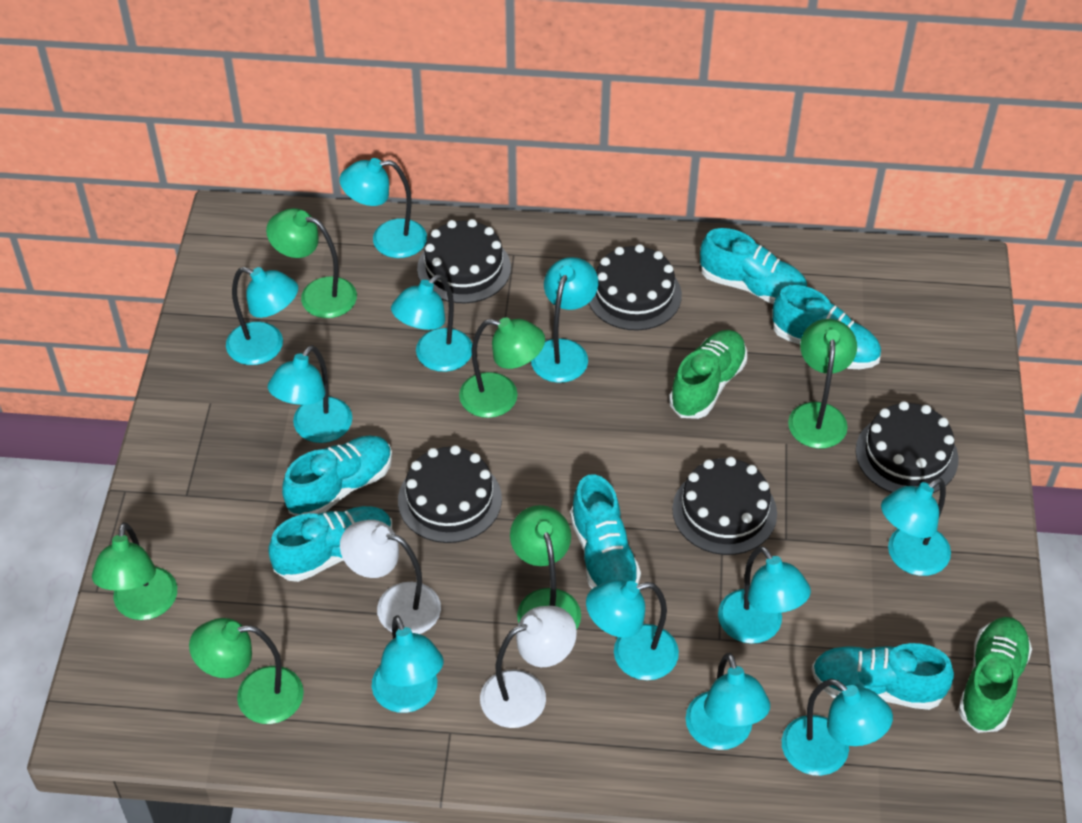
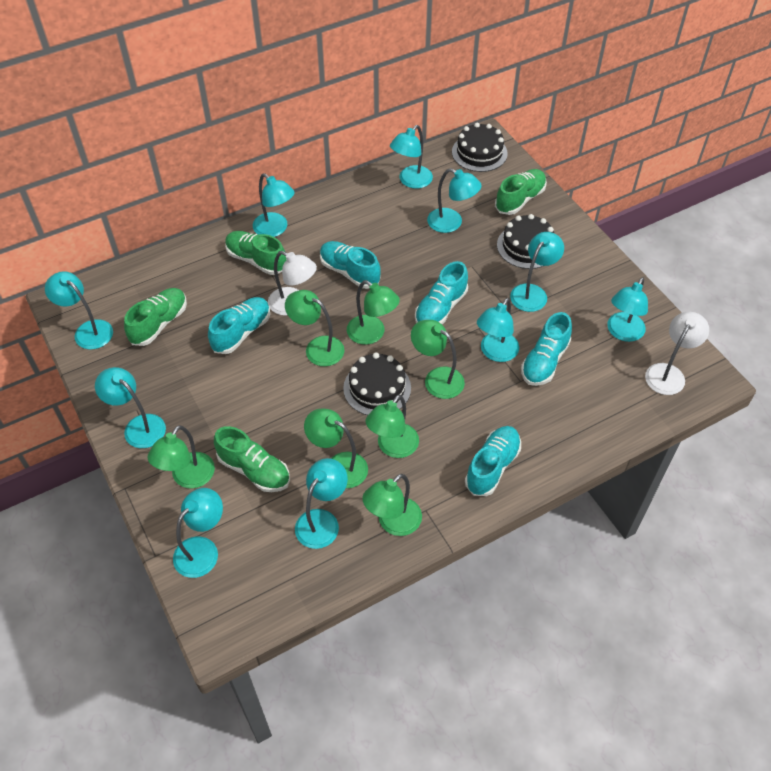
black cake: [398,445,502,543] [417,219,511,303] [589,244,682,331] [672,457,777,555] [856,401,959,493] = 5 -> [343,352,411,415] [452,123,508,172] [497,214,554,269] = 3
green lamp: [92,522,177,620] [189,618,304,724] [266,208,357,318] [459,317,545,418] [510,505,581,630] [788,319,857,449] = 6 -> [148,425,215,489] [285,290,345,366] [304,409,368,488] [347,280,400,345] [362,474,422,536] [366,395,419,458] [411,320,465,399] = 7
green shoe: [669,330,747,419] [958,617,1032,733] = 2 -> [124,288,187,346] [214,426,290,492] [225,231,287,275] [495,169,547,215] = 4
turquoise lamp: [226,267,298,365] [268,345,352,443] [339,158,427,258] [372,615,444,713] [391,274,472,372] [531,257,598,383] [586,580,679,680] [686,653,770,750] [718,546,811,644] [782,679,893,776] [881,478,951,576] = 11 -> [45,271,113,349] [95,367,166,448] [173,488,223,578] [253,173,295,237] [295,458,348,549] [390,125,433,189] [427,168,482,233] [477,298,519,362] [510,232,564,312] [607,277,648,342] = 10
turquoise shoe: [268,506,392,582] [282,436,392,516] [570,475,641,589] [700,228,808,304] [772,285,881,369] [812,643,954,710] = 6 -> [208,297,270,354] [320,241,381,289] [415,261,468,325] [465,426,521,496] [521,312,572,386] = 5

